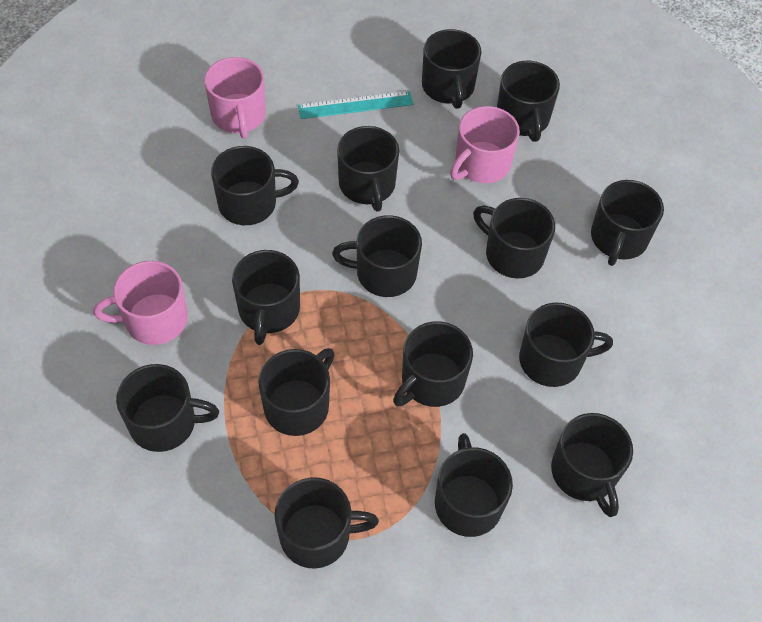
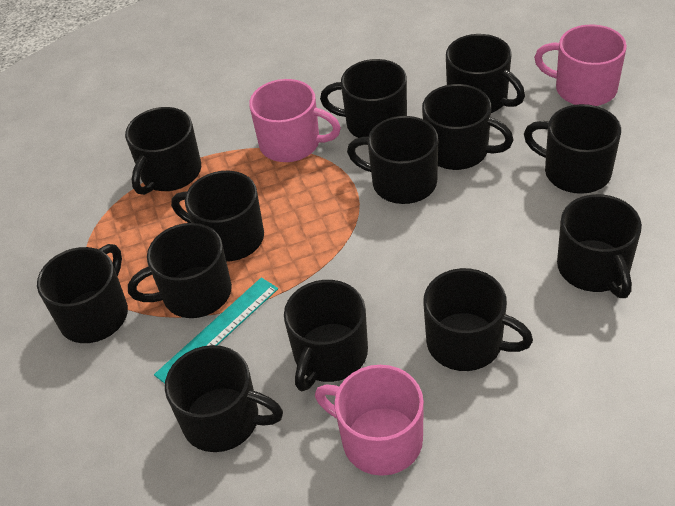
black mug: [116,364,219,452] [211,146,299,225] [232,250,300,345] [258,348,335,436] [274,477,379,569] [332,215,422,297] [337,126,399,212] [393,321,473,407] [422,29,482,109] [435,433,513,537] [473,198,555,279] [497,61,560,142] [519,303,613,387] [551,413,633,517] [591,180,664,266] = 15 -> [37,244,128,343] [125,107,201,195] [128,223,232,318] [165,345,283,452] [171,171,264,261] [284,280,368,391] [320,59,407,138] [347,116,438,204] [422,84,514,170] [423,268,533,371] [446,34,525,113] [524,104,621,194] [557,194,642,298] = 13

